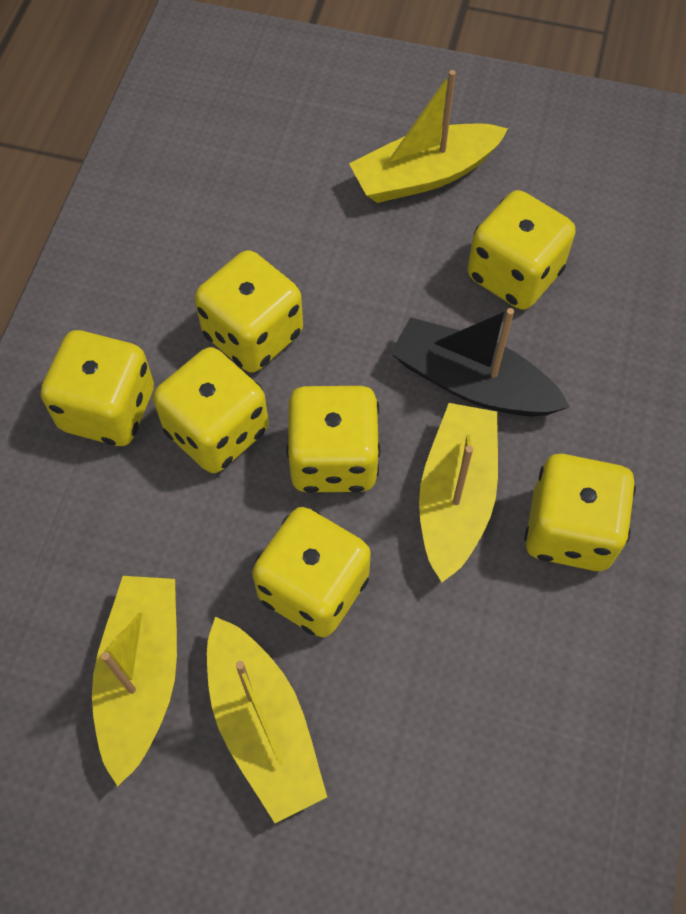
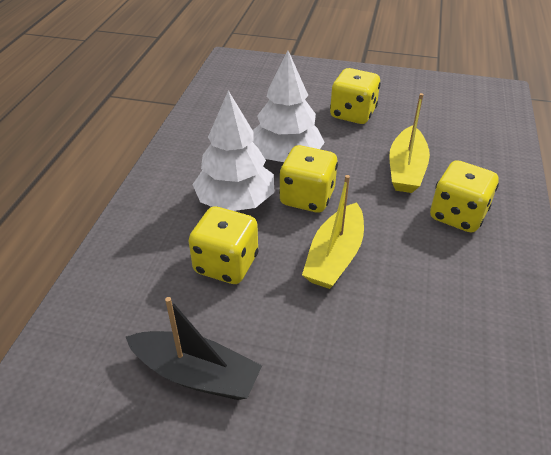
white tree: none = 0 -> [192,90,274,211] [253,51,325,162] = 2
yellow boat: [92,576,177,787] [207,617,327,823] [349,70,508,203] [419,403,498,582] = 4 -> [302,175,364,289] [389,93,430,193] = 2
yellow dice: [41,330,154,446] [153,347,269,473] [195,250,303,372] [252,507,371,637] [286,386,380,493] [467,190,576,310] [524,454,636,571] = 7 -> [188,207,259,284] [279,145,338,213] [330,68,381,124] [430,160,499,233] = 4

